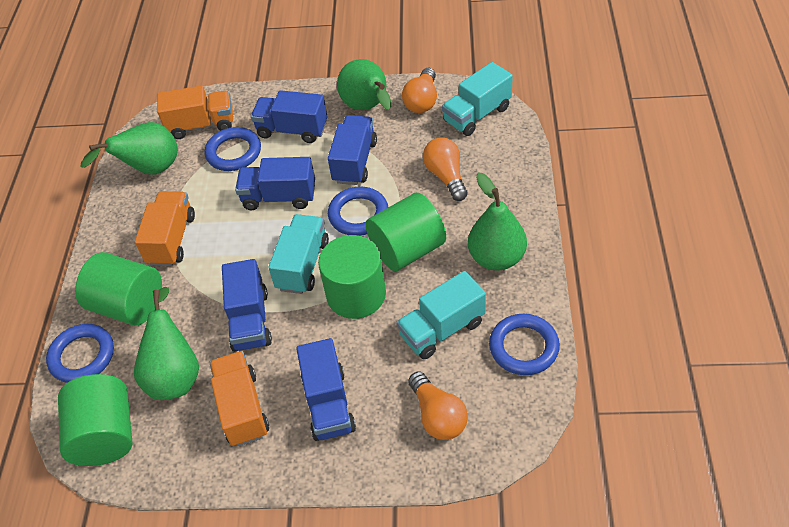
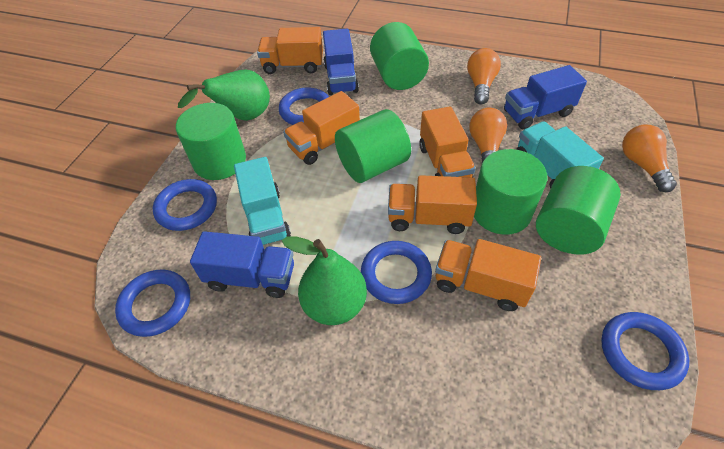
blue ring: [46,324,114,383] [205,127,261,171] [328,187,388,236] [489,314,560,375] = 4 -> [115,269,190,337] [153,179,217,231] [279,87,329,125] [361,241,432,304] [601,312,689,390] = 5
blue truck: [222,259,272,352] [235,157,315,210] [251,90,328,143] [296,338,356,441] [328,115,377,185] = 5 -> [190,231,294,298] [323,29,359,95] [504,65,587,129] = 3
green cylinder: [58,374,133,466] [75,252,162,326] [318,235,386,319] [366,193,446,271] = 4 -> [176,103,246,180] [335,109,411,183] [370,22,429,90] [474,149,547,235] [536,166,621,255] = 5
green pear: [81,122,178,175] [134,287,199,400] [337,59,391,110] [468,172,527,270] = 4 -> [178,70,270,121] [282,237,367,325] = 2
orange truck: [135,191,195,266] [157,86,233,139] [209,351,269,446] = 3 -> [257,27,323,74] [283,91,360,165] [388,175,477,234] [419,107,476,178] [435,239,541,311] = 5
turquoise truck: [268,214,329,294] [396,271,486,359] [442,62,513,136] = 3 -> [234,157,291,245] [516,121,604,189] = 2

